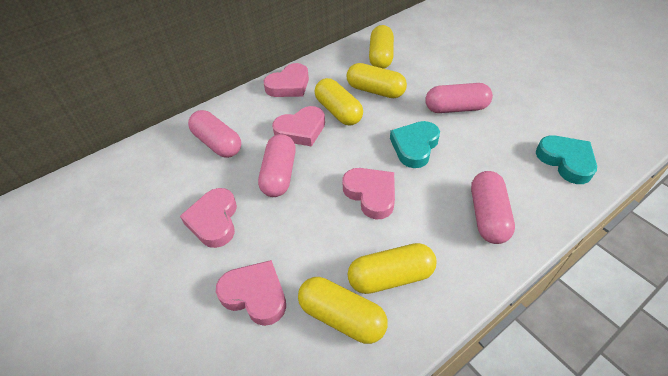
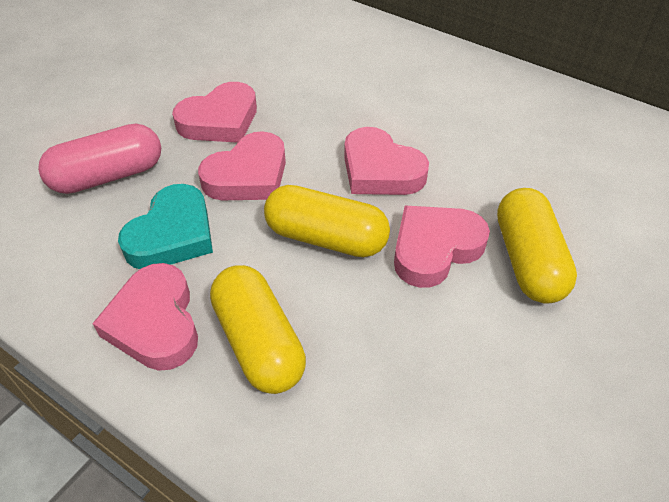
pink capsule: [188,110,241,158] [258,134,296,197] [425,83,493,113] [471,171,515,244] = 4 -> [38,124,161,194] = 1
turquoise heart: [390,121,440,168] [536,136,597,184] = 2 -> [118,184,213,269] = 1
yellow capsule: [298,277,388,344] [315,78,363,125] [347,63,407,98] [348,243,437,294] [369,25,394,69] = 5 -> [210,265,306,394] [264,185,390,257] [497,188,577,304] = 3

